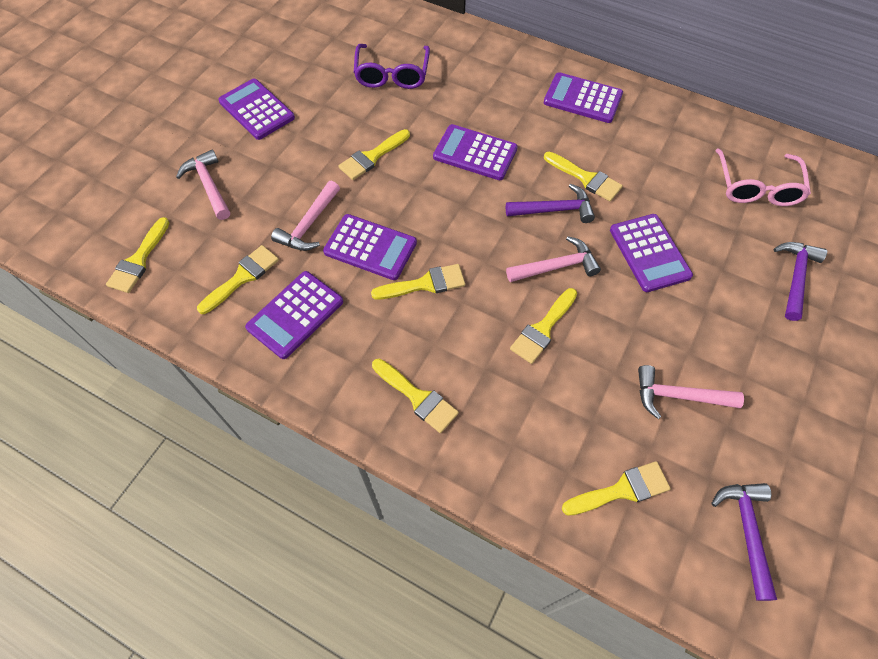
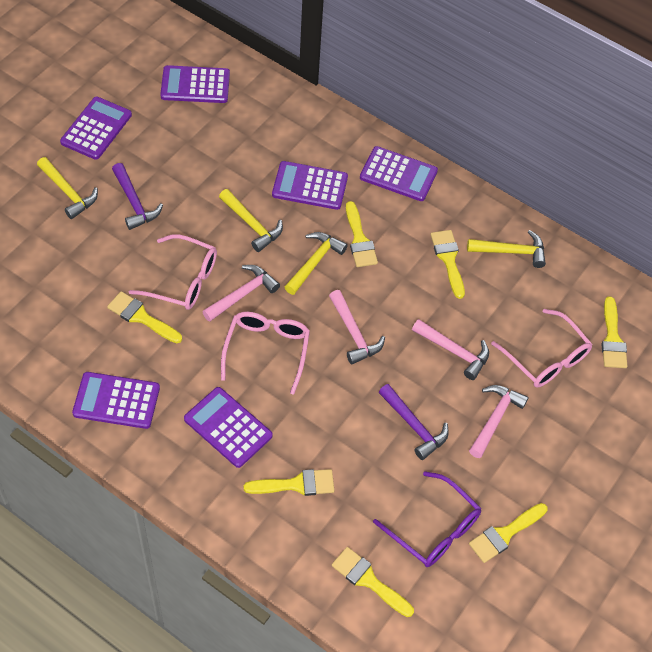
pink glasses: [715,148,811,206] = 1 -> [129,234,217,310] [221,312,310,395] [491,309,593,388] = 3
purple hammer: [506,183,595,223] [711,483,777,601] [773,242,827,321] = 3 -> [112,163,163,230] [379,384,449,460] = 2
yellow brush: [106,217,169,293] [197,245,279,314] [338,129,410,180] [371,264,465,300] [372,359,459,433] [510,288,577,364] [544,152,623,201] [562,461,671,516] = 8 -> [107,291,182,343] [244,469,335,496] [332,547,414,617] [346,201,378,267] [430,230,465,299] [469,503,548,563] [602,296,627,368] = 7
yellow hammer: none = 0 -> [37,157,98,219] [219,189,283,252] [285,232,348,295] [467,230,546,268] = 4

